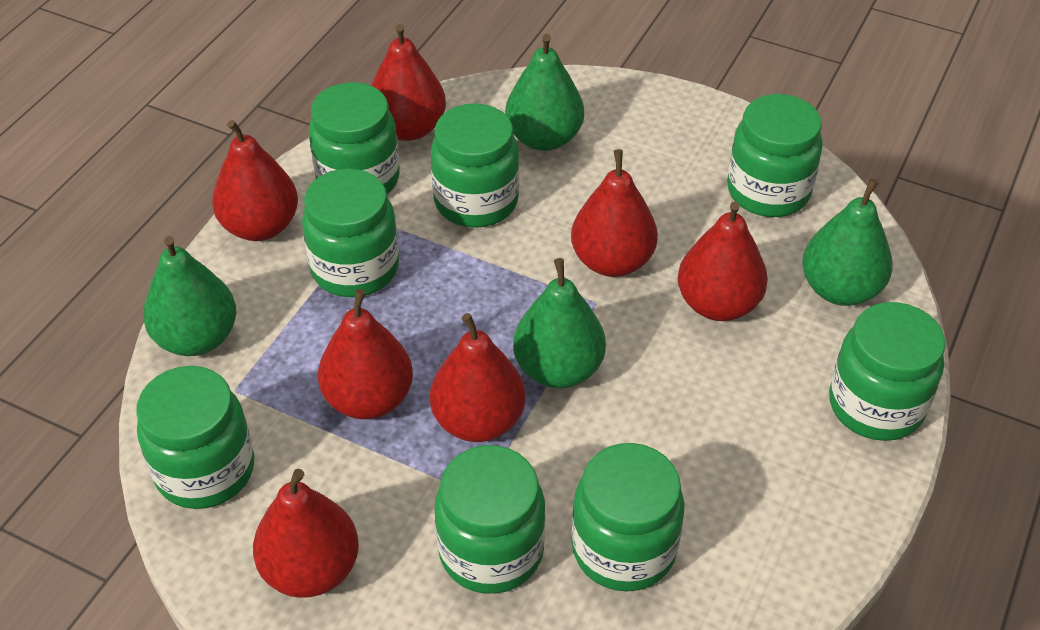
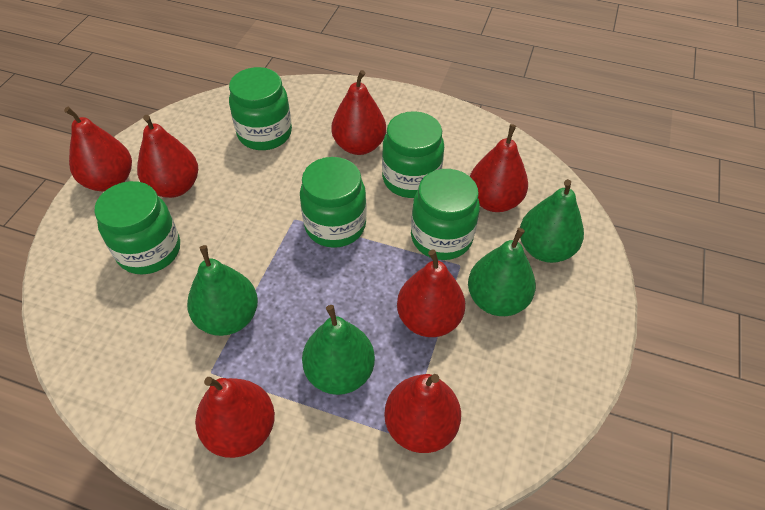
green jar: [136,366,254,509] [302,168,399,297] [309,82,400,194] [431,104,519,228] [435,445,545,594] [571,443,684,592] [727,94,823,217] [829,302,945,441] = 8 -> [94,181,180,274] [229,67,292,150] [300,157,367,248] [382,111,444,198] [411,169,480,260] = 5

